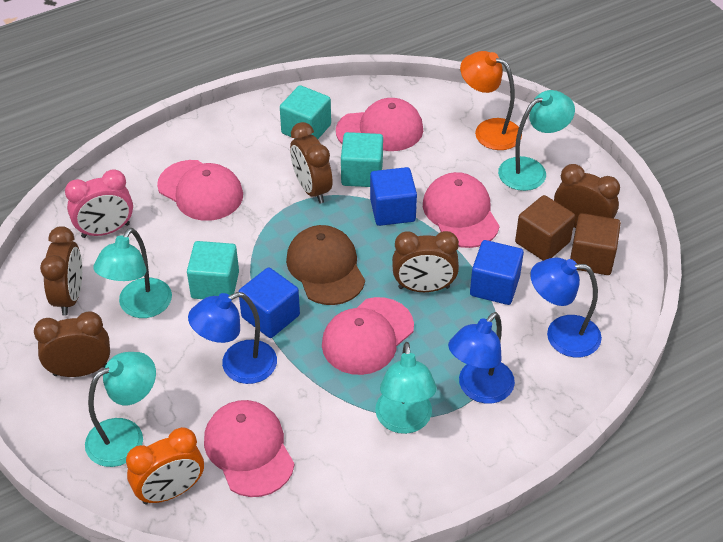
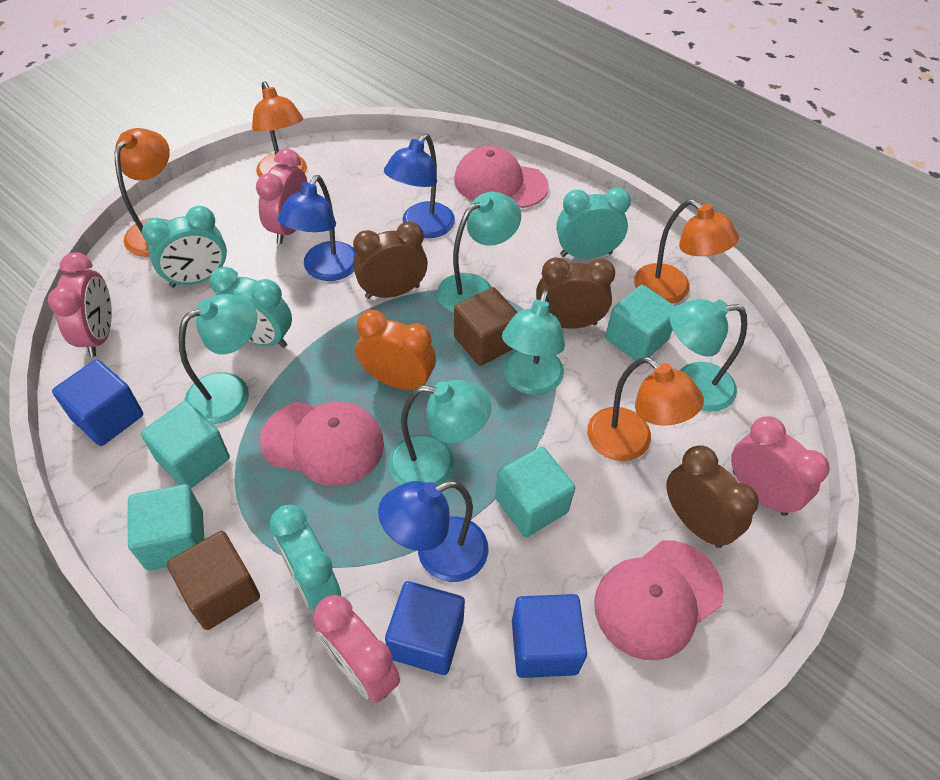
brown cap: [286,225,365,305] = 1 -> none = 0
brown clock: [34,312,110,377] [40,226,82,316] [290,122,333,203] [392,231,459,292] [554,164,620,228] = 5 -> [353,221,428,299] [536,257,615,329] [666,445,759,548] = 3
orange lamp: [460,51,522,150] = 1 -> [115,128,170,257] [252,81,307,178] [587,357,704,461] [634,199,739,304] = 4
pink cap: [157,160,243,221] [204,400,295,497] [322,297,414,375] [336,98,423,151] [423,172,500,248] = 5 -> [260,401,384,486] [454,146,549,208] [594,540,724,660] = 3
pink clock: [65,169,133,238] = 1 -> [48,252,112,357] [256,149,308,244] [313,595,400,703] [731,416,830,516] = 4
turquoise clock: none = 0 -> [142,206,227,288] [210,267,292,348] [270,505,341,612] [556,188,631,259] = 4
turquoise cube: [187,241,239,301] [280,85,331,139] [341,132,383,187] = 3 -> [128,484,204,571] [141,401,230,488] [495,447,575,537] [605,285,675,361] = 4
turquoise lamp: [85,352,156,467] [93,228,172,318] [375,342,437,434] [498,90,575,191] = 4 -> [179,294,257,424] [389,380,491,485] [437,192,521,313] [502,289,565,395] [670,299,747,412] = 5

